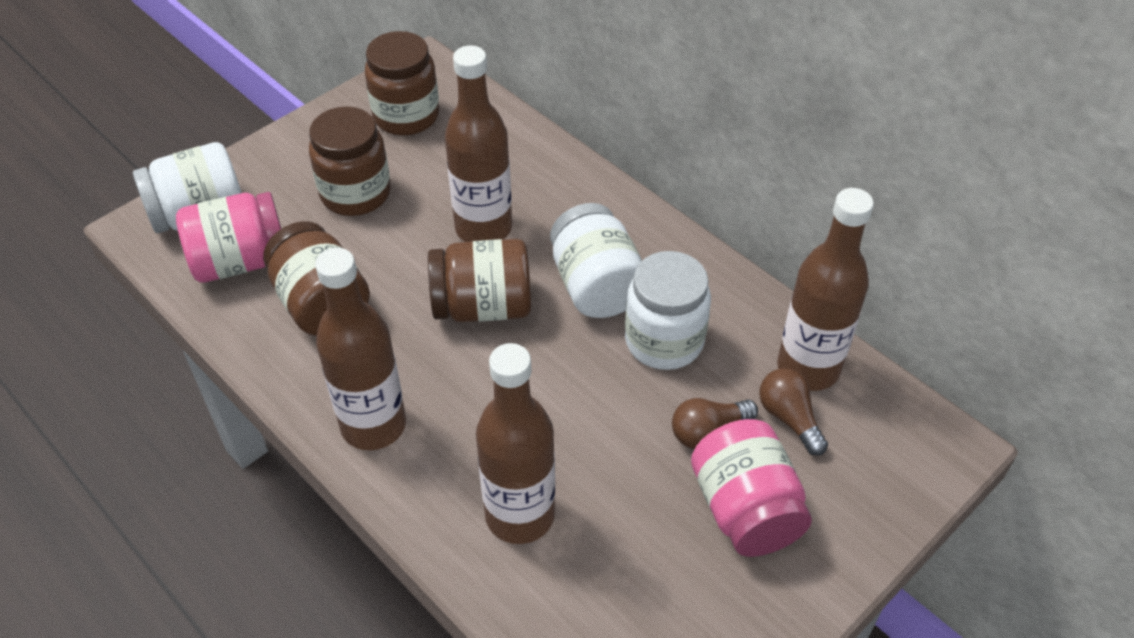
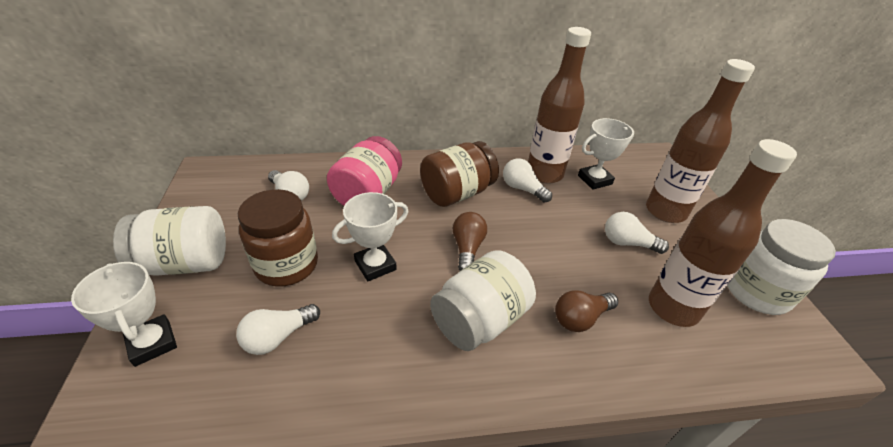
brown bottle: [315,248,406,450] [445,45,512,242] [476,343,555,544] [777,188,874,391] = 4 -> [528,27,591,184] [646,59,755,223] [649,139,797,327] = 3
brown jar: [263,221,370,336] [309,106,391,216] [365,31,439,135] [428,239,531,322] = 4 -> [238,189,318,287] [420,141,499,207] = 2
pink jar: [176,192,281,283] [691,419,812,557] = 2 -> [327,136,402,206] = 1
white light bulb: none = 0 -> [236,304,320,355] [268,170,309,201] [503,158,552,203] [605,212,669,254] = 4
white trophy: none = 0 -> [71,262,177,367] [332,192,408,281] [578,118,634,190] = 3

